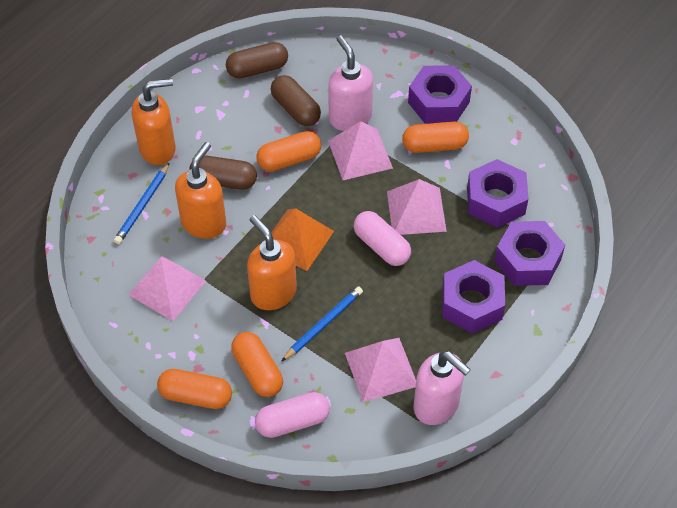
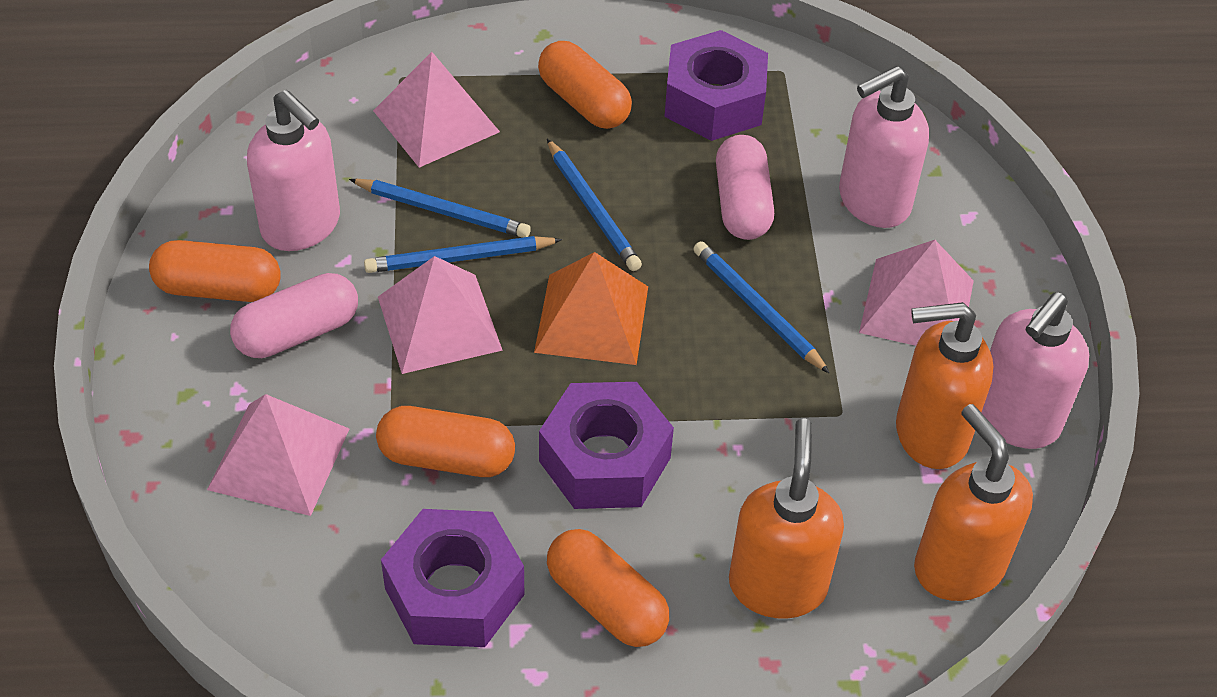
blue pencil: [114,162,170,244] [282,287,363,361] = 2 -> [349,179,531,238] [364,236,563,273] [547,139,642,271] [693,241,830,374] = 4
brown capsule: [189,155,257,190] [226,42,288,79] [271,75,321,126] = 3 -> none = 0
pink soap dispenser: [328,35,373,131] [414,351,471,425] = 2 -> [247,90,340,251] [839,66,929,228] [981,292,1089,449] = 3
purple nut: [408,65,472,123] [442,260,505,334] [467,159,528,228] [494,221,565,286] = 4 -> [381,509,524,647] [539,382,674,509] [664,30,768,141] = 3

